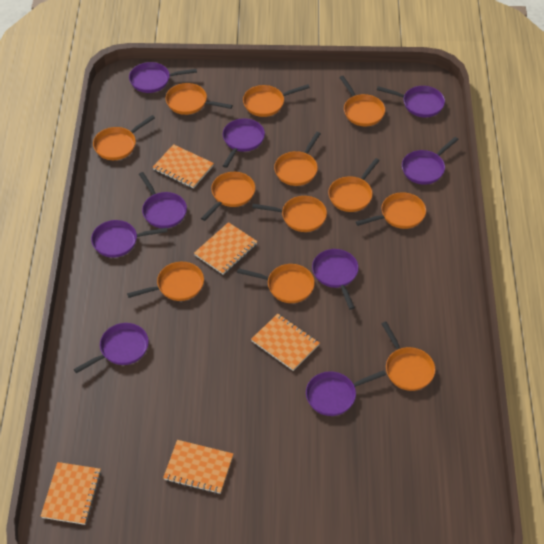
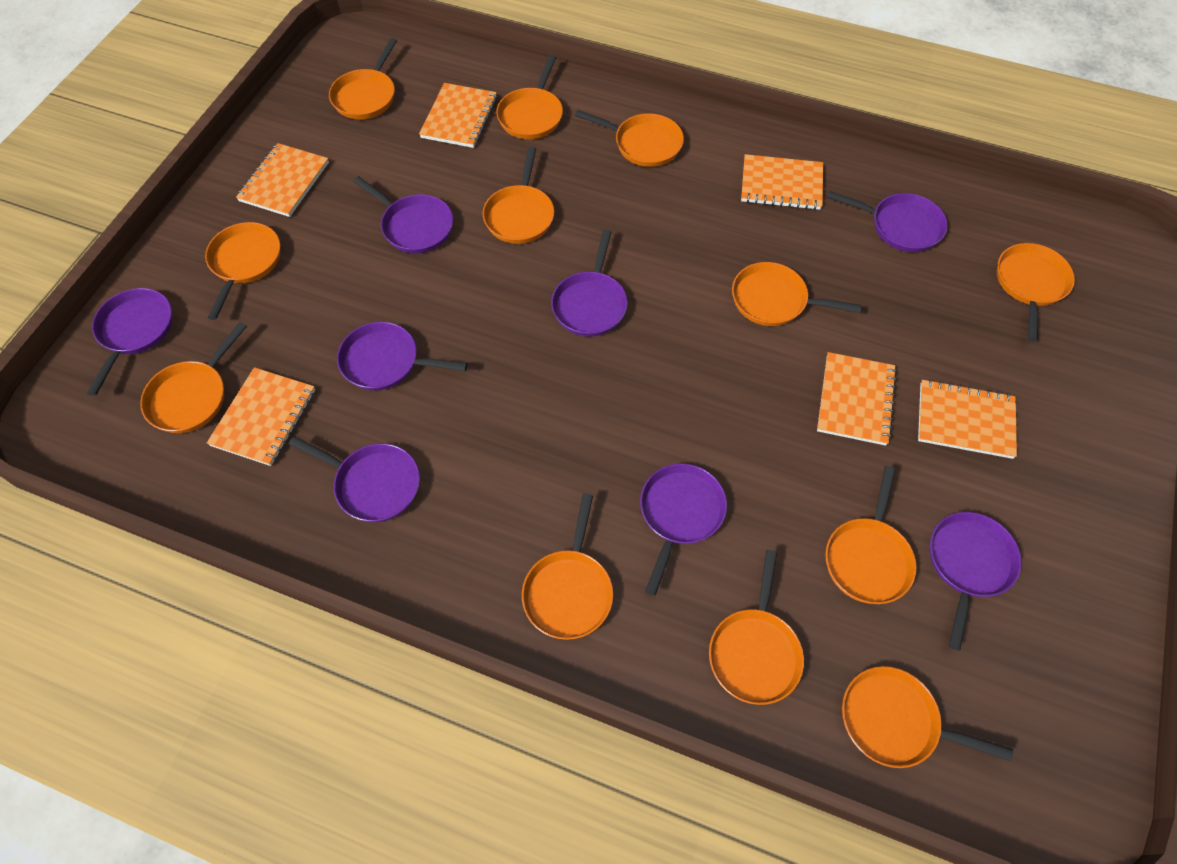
orange notebook: [41,462,101,525] [153,144,214,188] [163,440,233,494] [194,222,257,274] [251,314,320,371] = 5 -> [207,367,315,466] [236,143,329,217] [419,83,497,148] [741,154,823,210] [817,352,897,446] [918,379,1017,459] = 6
purple pan: [74,323,149,374] [91,220,168,258] [129,62,197,93] [139,172,187,228] [223,118,265,168] [306,370,386,416] [312,249,359,310] [377,86,445,117] [402,137,459,185] = 9 -> [87,288,173,396] [289,436,420,522] [337,322,468,391] [353,176,453,253] [551,229,628,337] [640,463,727,596] [827,191,948,252] [930,512,1022,651] = 8

